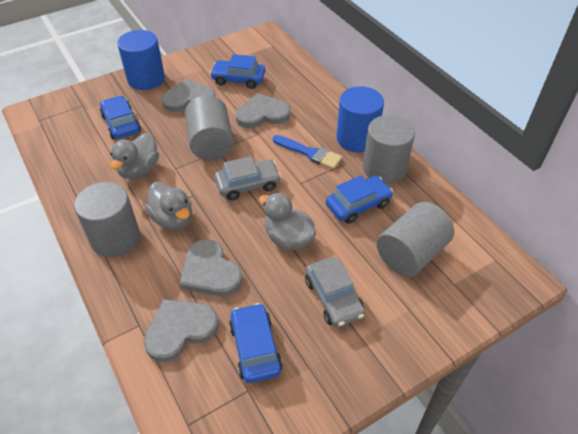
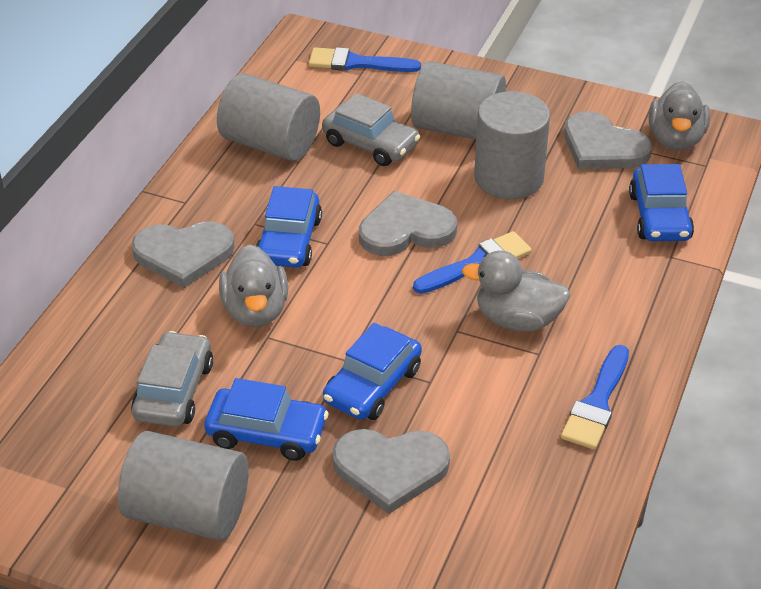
blue brush: [273,135,342,169] = 1 -> [309,47,421,72] [413,231,532,294] [561,345,629,450] = 3
blue cylinder: [117,30,165,90] [336,86,384,153] = 2 -> none = 0

